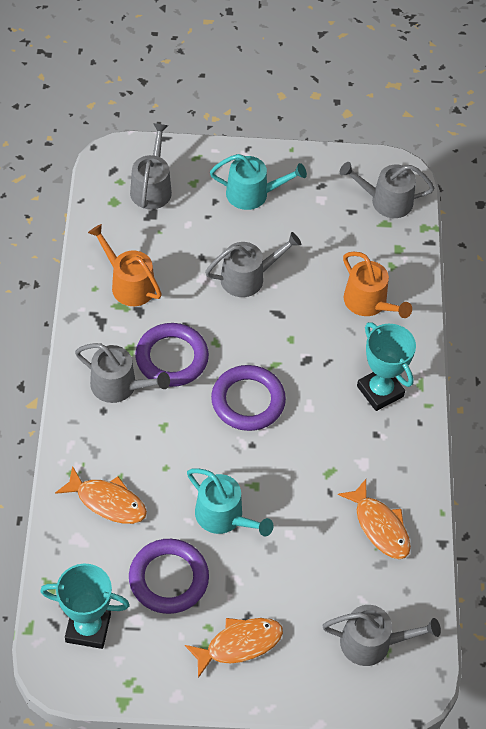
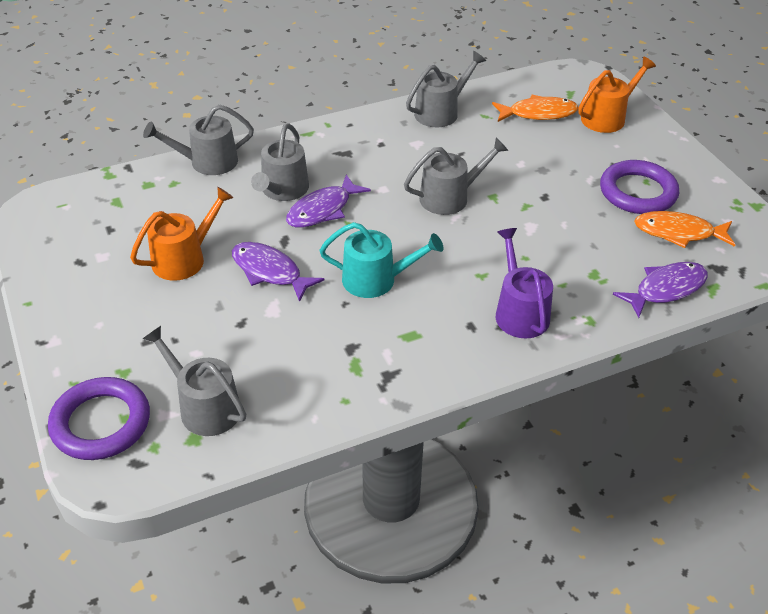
orange fish: [55,466,147,524] [185,618,283,678] [338,479,411,559] = 3 -> [492,95,579,122] [634,211,735,248] = 2
purple fish: none = 0 -> [232,242,325,302] [286,175,371,228] [613,262,708,318] = 3
purple ring: [129,539,209,614] [135,323,209,387] [211,365,286,431] = 3 -> [48,377,150,460] [600,160,679,214] = 2
purple watering can: none = 0 -> [496,228,553,338] = 1
turquoise trophy: [40,564,130,649] [357,322,416,411] = 2 -> none = 0
turquoise watering can: [187,468,274,536] [210,154,307,210] = 2 -> [319,222,443,298] = 1

